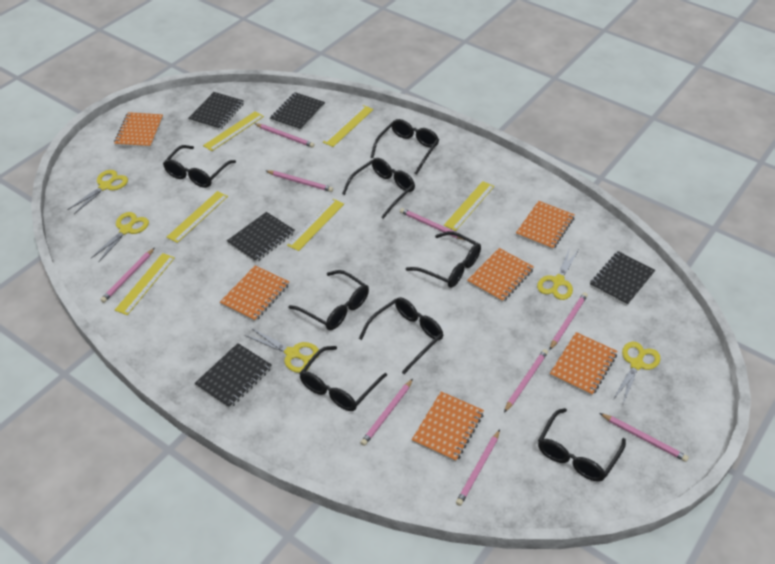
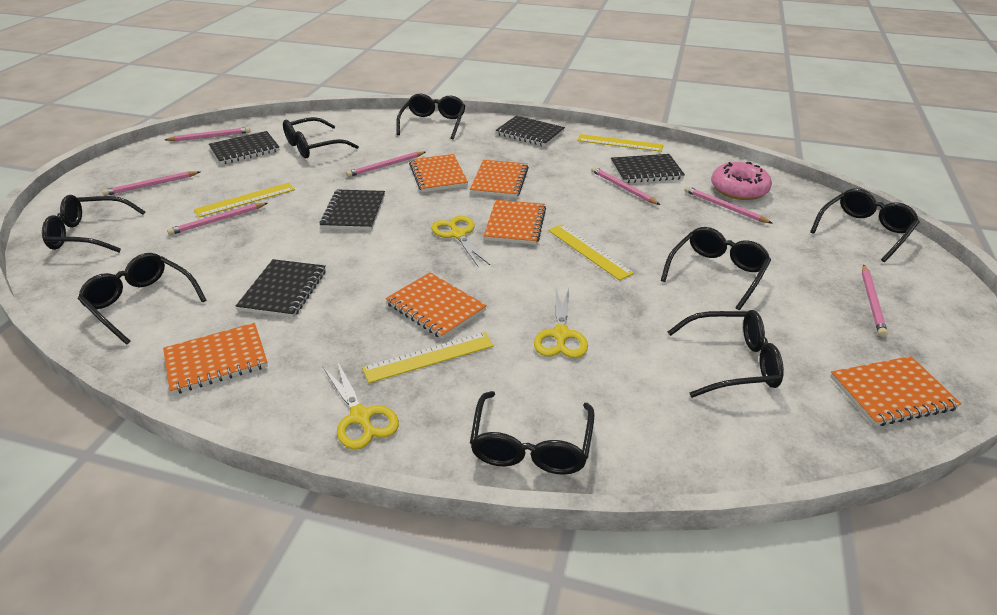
pink donut: none = 0 -> [711,162,772,200] = 1
pink pencil: [100,248,154,303] [254,123,315,148] [266,170,333,192] [360,379,413,446] [400,208,464,240] [456,430,500,506] [504,349,548,412] [550,292,588,350] [600,413,689,462] = 9 -> [102,171,200,196] [165,127,250,141] [167,203,267,235] [346,152,425,177] [591,167,660,205] [685,186,772,223] [862,264,888,337] = 7
yellow ruler: [115,253,175,315] [166,191,228,243] [203,111,264,151] [287,199,344,251] [323,105,373,147] [444,181,494,231] = 6 -> [194,183,295,217] [362,332,494,383] [548,224,634,281] [577,134,663,152] = 4
yellow scissors: [67,170,128,214] [91,212,149,263] [245,328,319,373] [537,248,579,300] [614,342,661,404] = 5 -> [322,361,399,450] [431,216,490,268] [534,289,588,358] = 3

